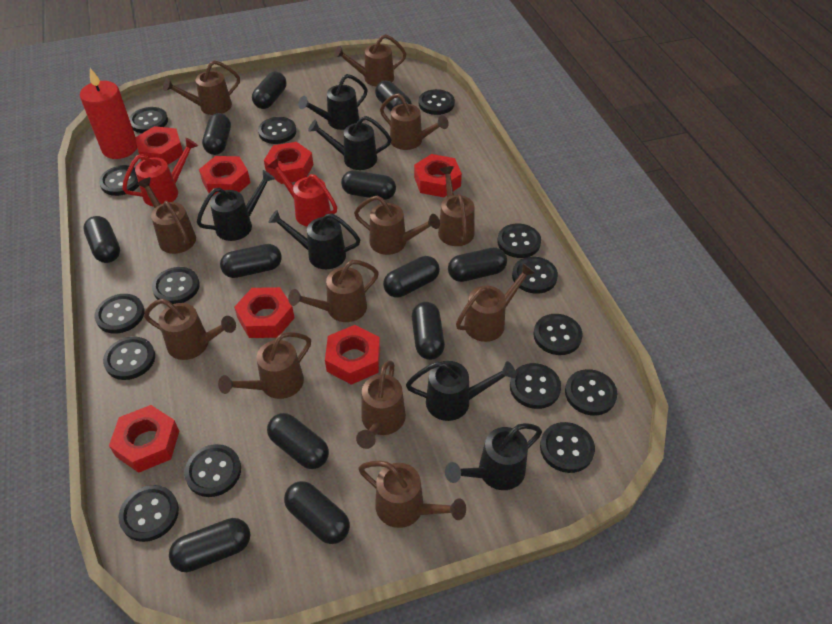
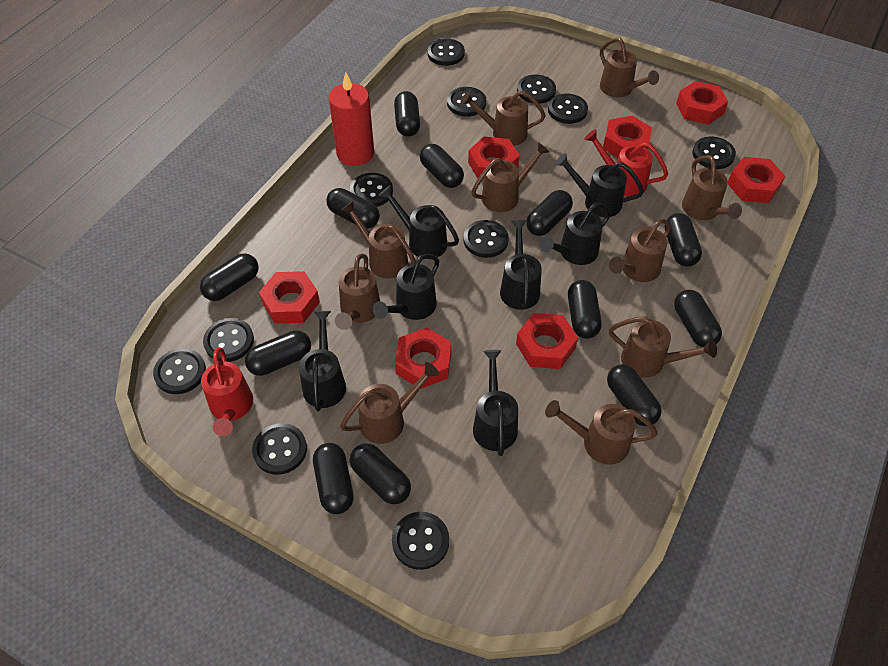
black button: [95,294,144,334] [99,165,139,196] [103,337,155,380] [119,485,179,542] [129,107,168,133] [152,267,200,304] [184,444,241,497] [258,117,296,144] [418,89,455,115] [497,224,541,258] [510,363,561,409] [512,257,558,294] [533,314,583,355] [540,422,595,473] [565,369,617,416] = 15 -> [153,348,206,394] [203,318,254,362] [252,423,307,475] [350,173,393,207] [392,512,449,570] [427,38,465,66] [447,87,486,117] [463,220,509,258] [517,75,556,104] [548,94,588,124] [692,137,736,169] = 11
black watering can: [197,170,275,241] [268,210,360,269] [298,74,368,130] [308,116,391,170] [406,361,516,421] [445,423,542,490] = 6 -> [299,311,346,411] [373,254,439,320] [379,185,459,257] [473,350,518,456] [500,220,542,310] [539,203,611,265] [555,153,644,217] = 7
brown watering can: [137,177,196,254] [144,299,236,360] [163,60,240,115] [218,332,311,399] [288,260,379,322] [334,34,406,86] [354,195,440,255] [356,360,406,449] [358,461,466,528] [380,93,449,150] [438,166,475,246] [456,263,535,342] = 12 -> [335,254,380,330] [340,362,439,444] [341,201,416,279] [460,90,546,146] [471,142,549,212] [545,400,658,465] [600,38,659,97] [609,219,671,282] [609,317,717,378] [682,155,742,220] = 10

